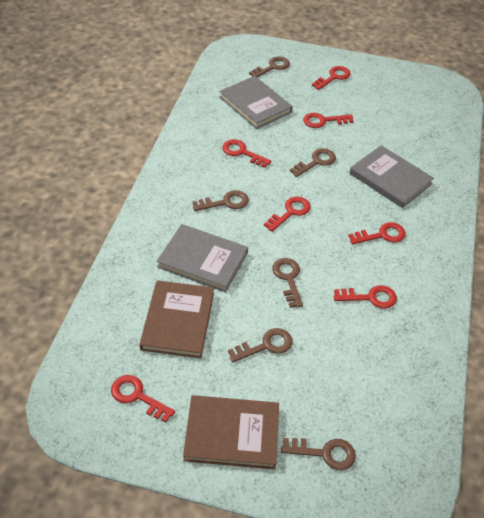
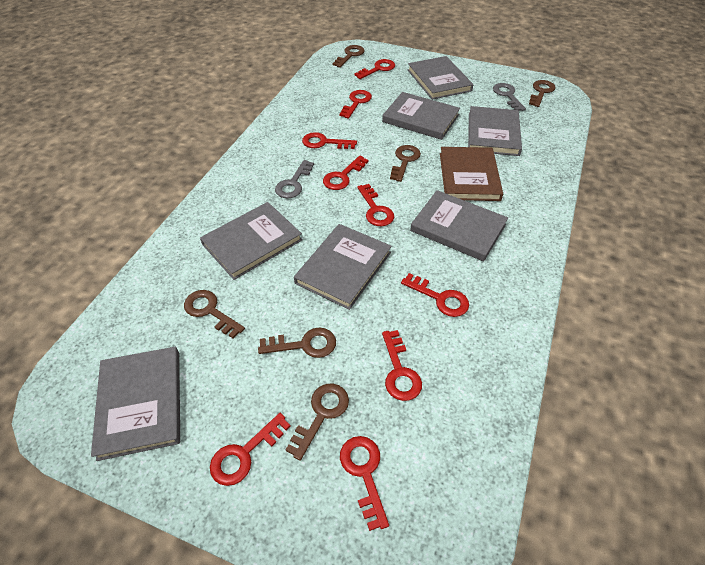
brown book: [139,280,214,358] [183,395,279,469] = 2 -> [440,147,503,201] = 1
grey book: [156,224,248,292] [219,76,293,129] [349,145,434,208] = 3 -> [91,347,180,461] [200,202,302,280] [294,224,392,310] [382,92,460,140] [408,56,473,100] [410,190,508,262] [468,106,522,156] = 7
grey key: none = 0 -> [275,160,314,198] [493,83,526,111] = 2
red key: [111,375,175,423] [222,139,271,168] [264,196,311,232] [303,113,354,128] [312,66,351,90] [334,285,397,309] [349,222,406,245] = 7 -> [210,413,291,486] [302,132,357,149] [323,156,368,190] [339,90,372,119] [340,436,389,531] [354,59,395,79] [357,184,394,226] [382,330,422,401] [401,273,469,317] = 9

